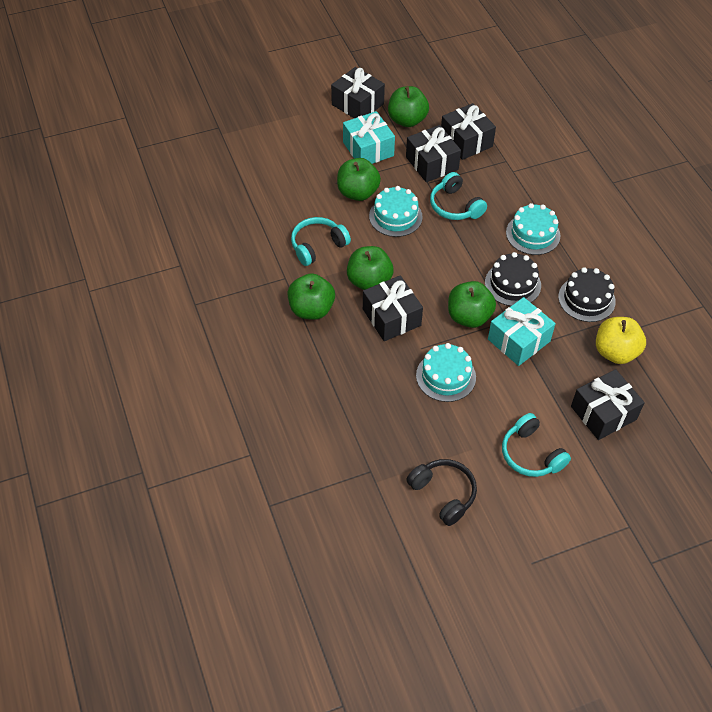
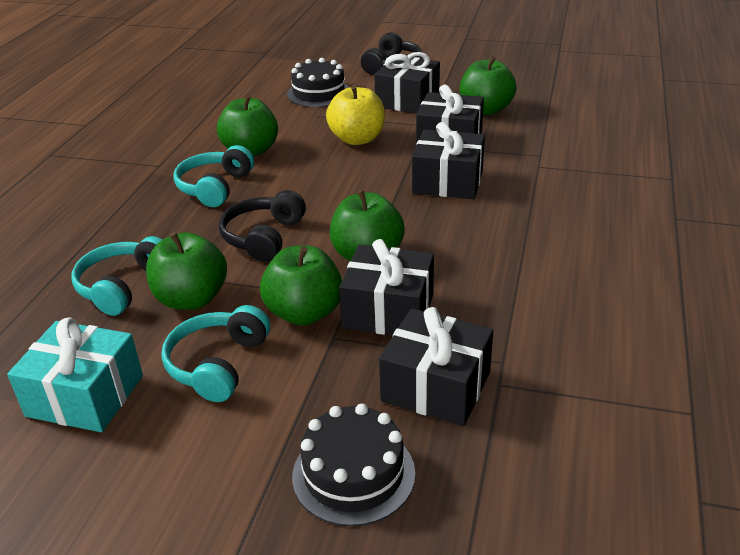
black headphones: [406,459,477,526] = 1 -> [219,190,306,262] [361,32,422,75] = 2
turquoise cake: [369,186,423,237] [416,343,476,402] [506,203,560,255] = 3 -> none = 0
turquoise gift: [343,111,395,164] [488,297,556,366] = 2 -> [7,317,143,432] = 1

